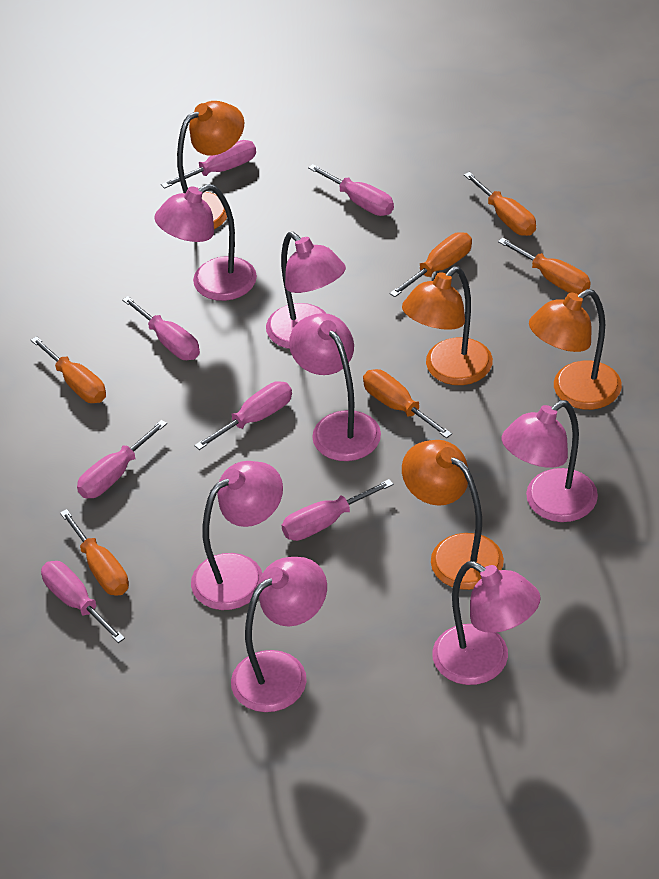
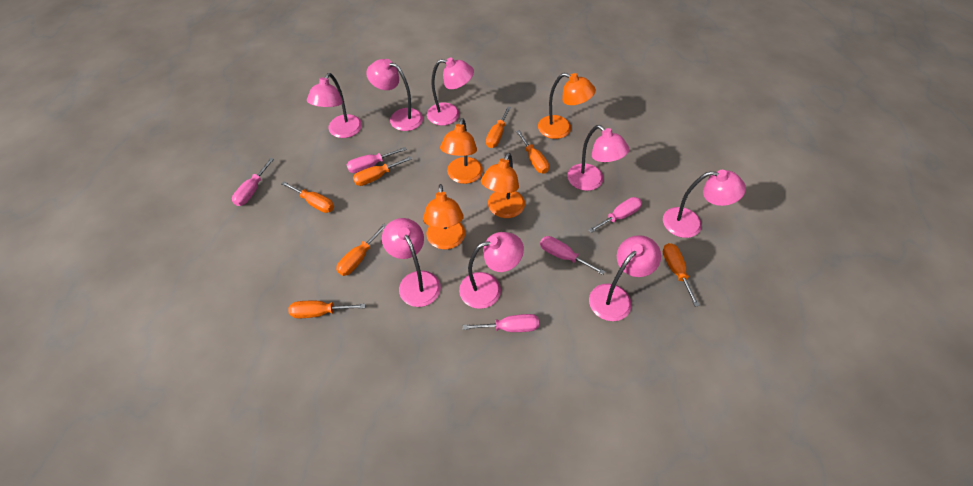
orange screwdriver: [31,336,106,403] [60,509,129,596] [363,369,452,438] [390,232,472,297] [464,172,536,236] [498,238,590,295] = 6 -> [281,181,334,213] [289,301,366,318] [336,224,386,276] [353,156,412,186] [486,106,511,148] [516,130,549,174] [663,243,700,307] = 7
pink lamp: [154,184,257,301] [191,461,283,610] [231,557,327,712] [266,232,346,349] [289,313,381,461] [432,561,541,685] [502,400,598,522] = 7 -> [307,73,362,138] [366,59,423,131] [382,218,441,307] [427,58,474,126] [459,232,524,309] [567,125,630,191] [589,235,661,321] [663,170,746,238] = 8
pink screwdriver: [41,561,125,643] [77,420,167,498] [122,296,200,360] [161,140,256,189] [194,381,292,450] [282,479,394,541] [308,164,394,216] = 7 -> [232,158,274,206] [347,147,407,173] [463,314,539,332] [540,236,605,275] [588,197,642,233] = 5

